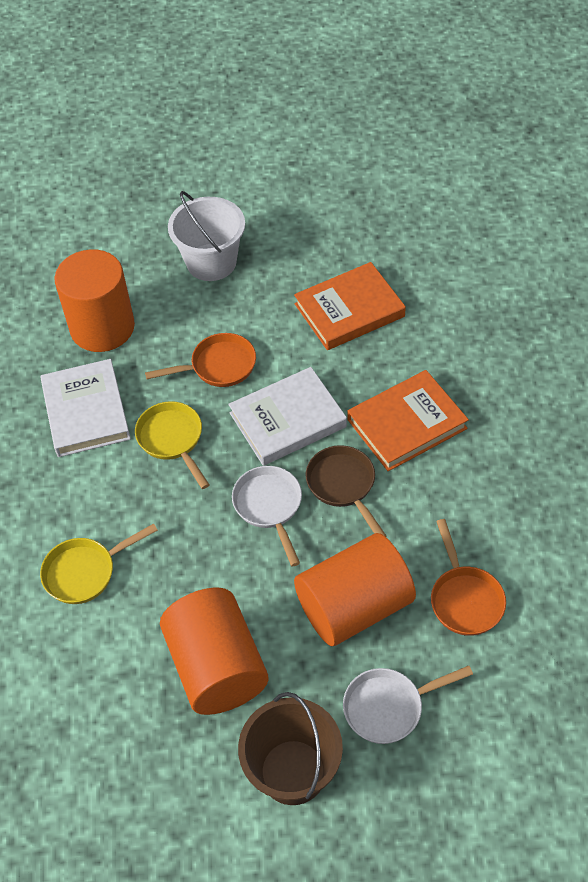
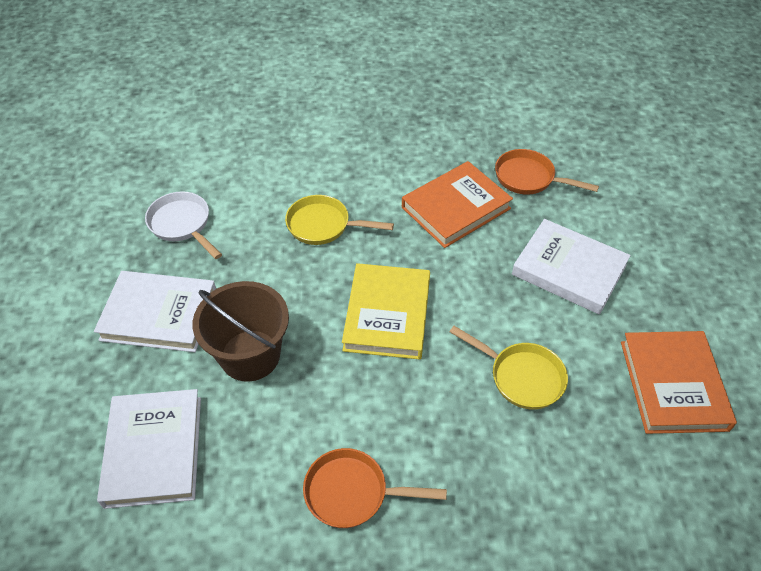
brown pan: [306,445,386,537] = 1 -> none = 0
orange cylinder: [54,249,135,352] [160,588,269,715] [294,533,416,646] = 3 -> none = 0
white book: [40,359,131,457] [228,367,347,466] = 2 -> [94,271,216,352] [97,389,201,509] [512,219,631,315] = 3
white bucket: [168,191,245,281] = 1 -> none = 0
white pan: [232,466,302,567] [343,666,473,744] = 2 -> [145,191,222,259] = 1
yellow book: none = 0 -> [342,263,430,360] = 1

